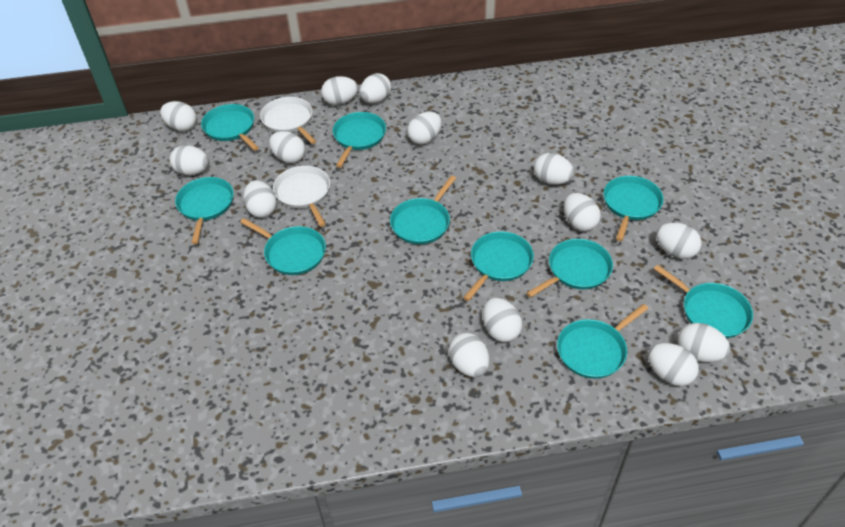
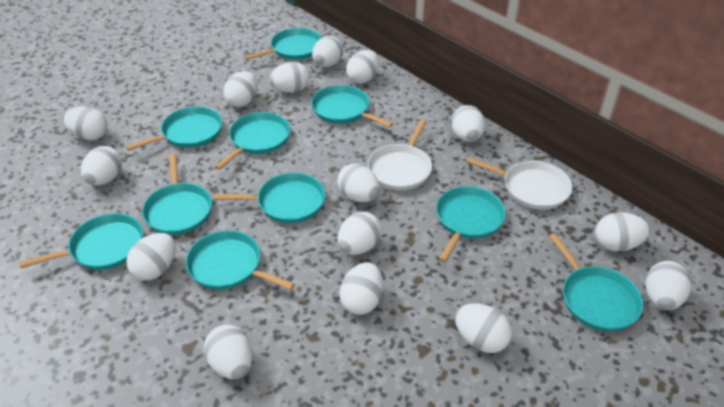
white egg: [160,101,197,131] [170,145,209,176] [243,180,277,218] [269,131,305,163] [321,76,358,105] [360,73,391,103] [407,112,441,145] [449,333,489,377] [483,298,522,342] [534,153,574,185] [564,193,601,231] [648,343,699,386] [656,223,701,259] [678,323,730,362] = 14 -> [64,106,108,140] [81,146,122,186] [126,233,176,280] [204,325,253,379] [223,71,257,107] [269,62,310,93] [312,36,343,67] [337,163,380,202] [338,212,382,255] [339,262,383,315] [346,50,379,84] [451,105,485,142] [455,303,512,353] [595,212,650,252] [645,261,691,310] = 15

